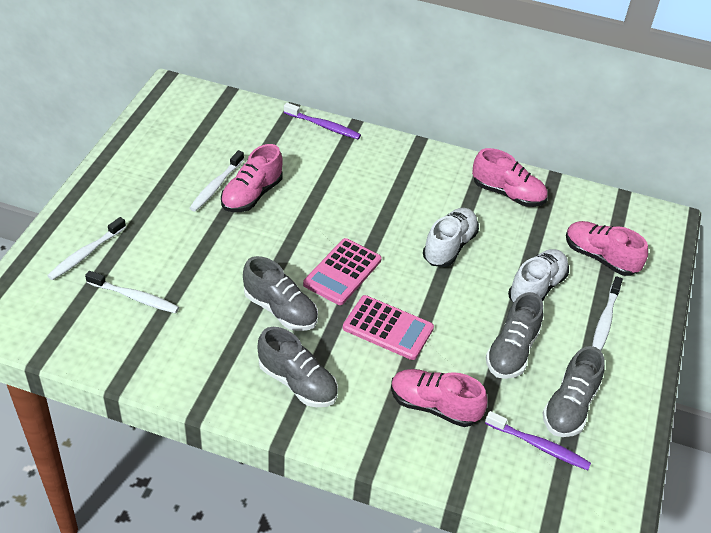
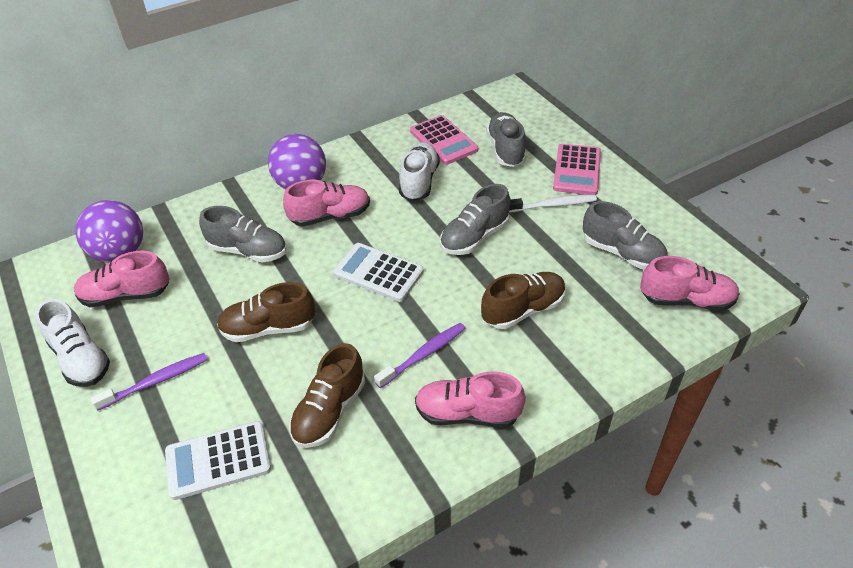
brown shoe: none = 0 -> [217,282,315,342] [289,343,365,448] [481,272,566,329] = 3
purple ball: none = 0 -> [75,200,143,263] [268,134,326,189] = 2
white calculator: none = 0 -> [165,421,271,500] [333,243,424,302] = 2
white toothbrush: [47,217,126,280] [85,271,179,314] [190,150,244,211] [592,276,623,351] = 4 -> [509,195,597,212] = 1

